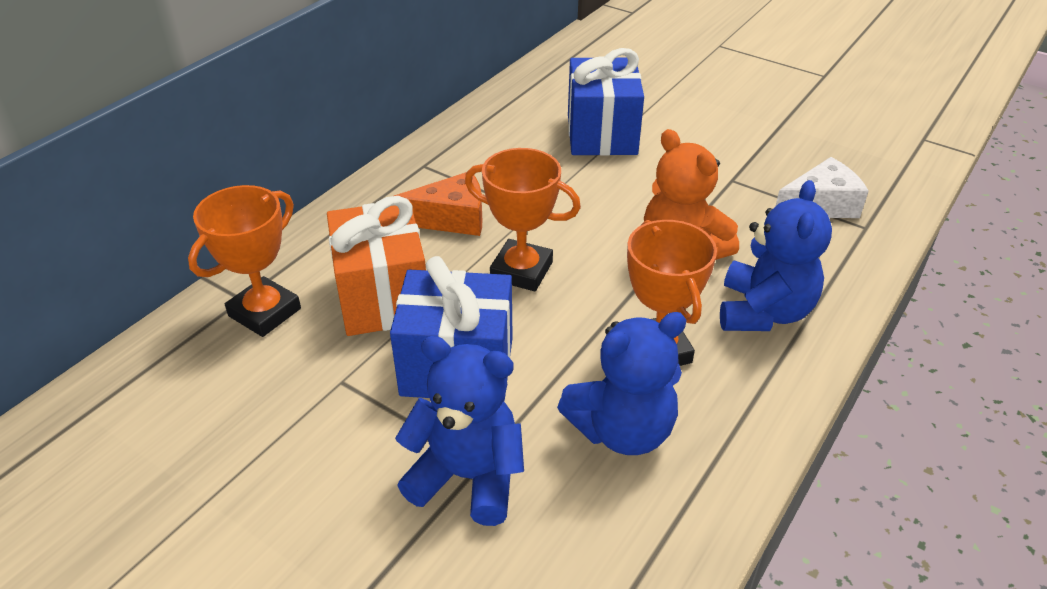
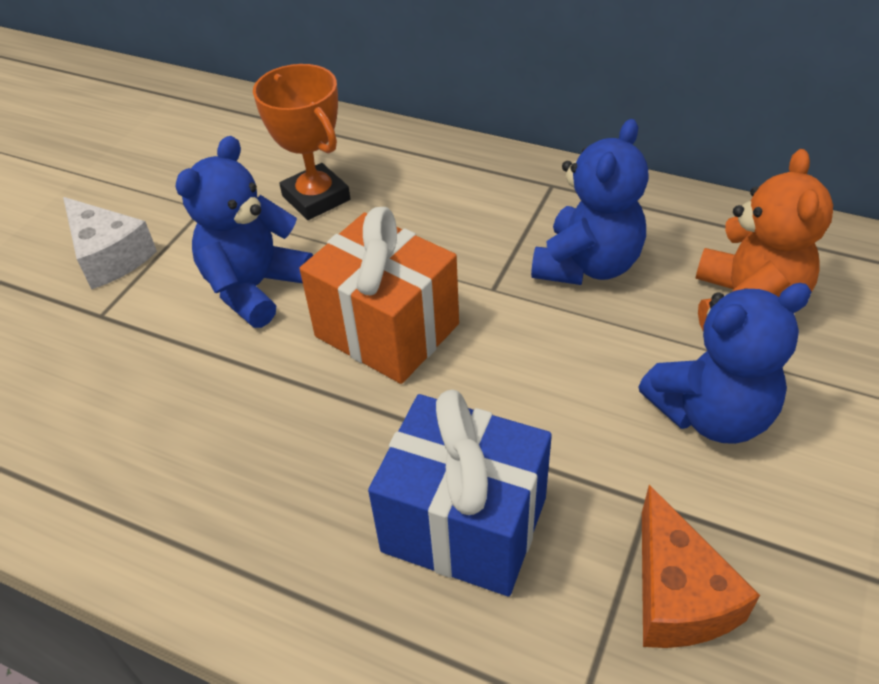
blue gift: [390,256,513,401] [568,48,644,156] = 2 -> [368,389,552,596] = 1
orange trophy: [188,185,301,337] [465,148,581,291] [627,220,717,366] = 3 -> [253,64,350,220] = 1

